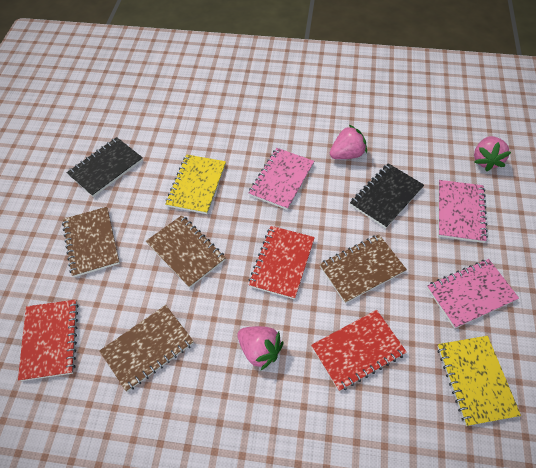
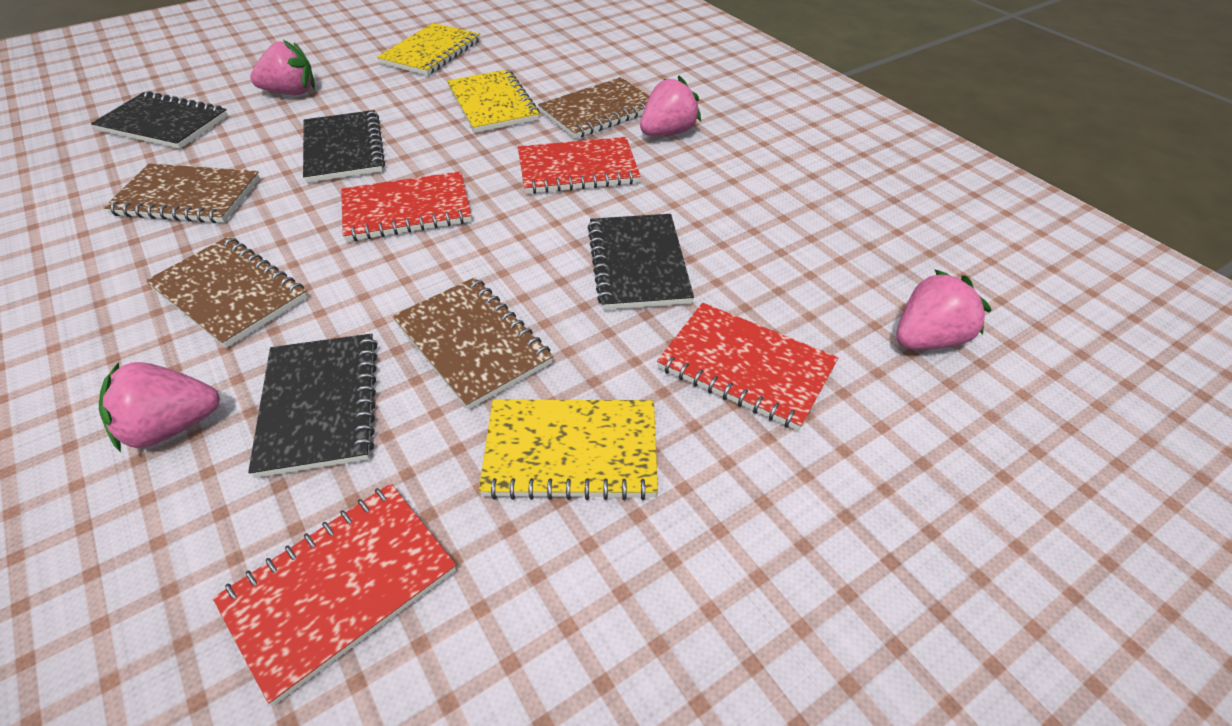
black notebook: [66,137,143,197] [350,163,424,229] = 2 -> [91,91,228,149] [248,334,377,478] [303,110,385,183] [587,214,694,310] = 4
pink notebook: [249,148,314,210] [427,259,519,329] [438,180,488,243] = 3 -> none = 0
pink strawberry: [237,326,283,370] [330,125,367,159] [474,136,511,171] = 3 -> [99,362,220,452] [250,40,315,95] [640,76,701,136] [896,269,991,350] = 4
red notebook: [18,300,78,381] [248,226,315,299] [311,310,407,391] = 3 -> [213,483,456,705] [341,171,472,242] [518,137,641,194] [657,303,838,431] = 4
yellow notebook: [165,154,226,214] [437,336,521,426] = 2 -> [377,23,480,76] [447,69,540,133] [479,399,658,500] = 3

